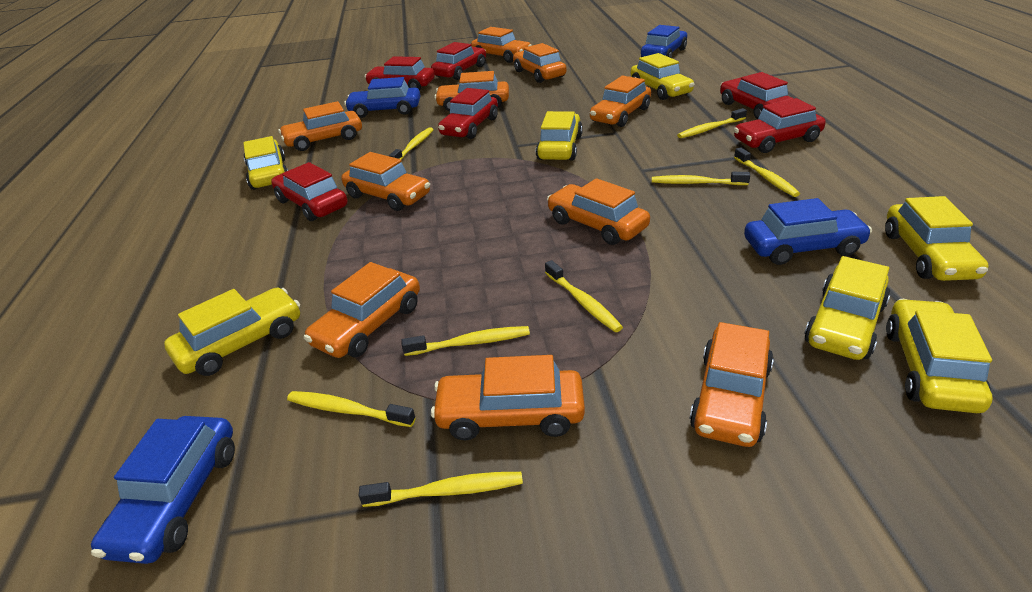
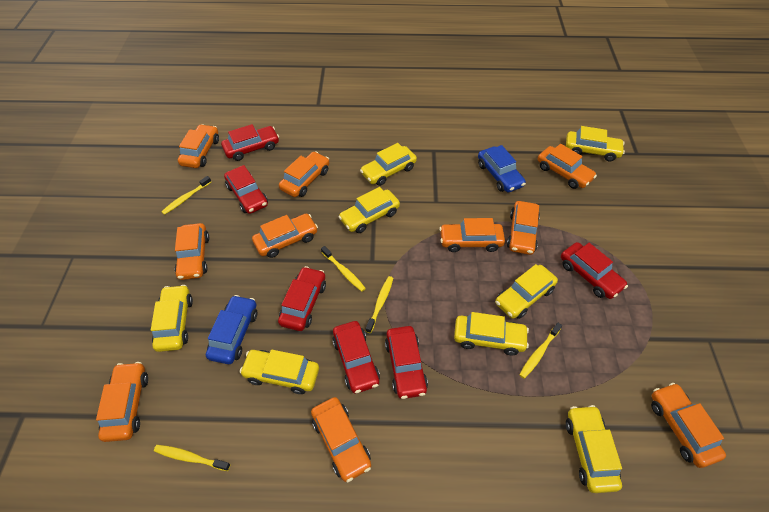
blue car: [91,416,235,564] [344,77,420,118] [641,25,687,58] [744,198,872,265] = 4 -> [206,295,257,364] [478,145,526,192] = 2
yellow car: [164,287,300,376] [243,136,288,190] [536,111,583,161] [630,53,694,100] [804,256,890,360] [885,196,988,281] [886,299,992,413] = 7 -> [151,285,193,352] [240,350,319,394] [338,187,400,233] [360,143,417,186] [454,312,529,356] [495,264,558,319] [566,126,625,161] [566,405,622,493] = 8
yellow toothbrush: [287,391,416,427] [359,472,523,507] [389,127,434,160] [401,326,530,356] [545,260,623,332] [652,172,750,185] [677,108,747,138] [734,147,800,197] = 8 -> [154,445,230,471] [161,176,211,215] [321,246,366,292] [366,276,393,333] [519,323,562,379] = 5

